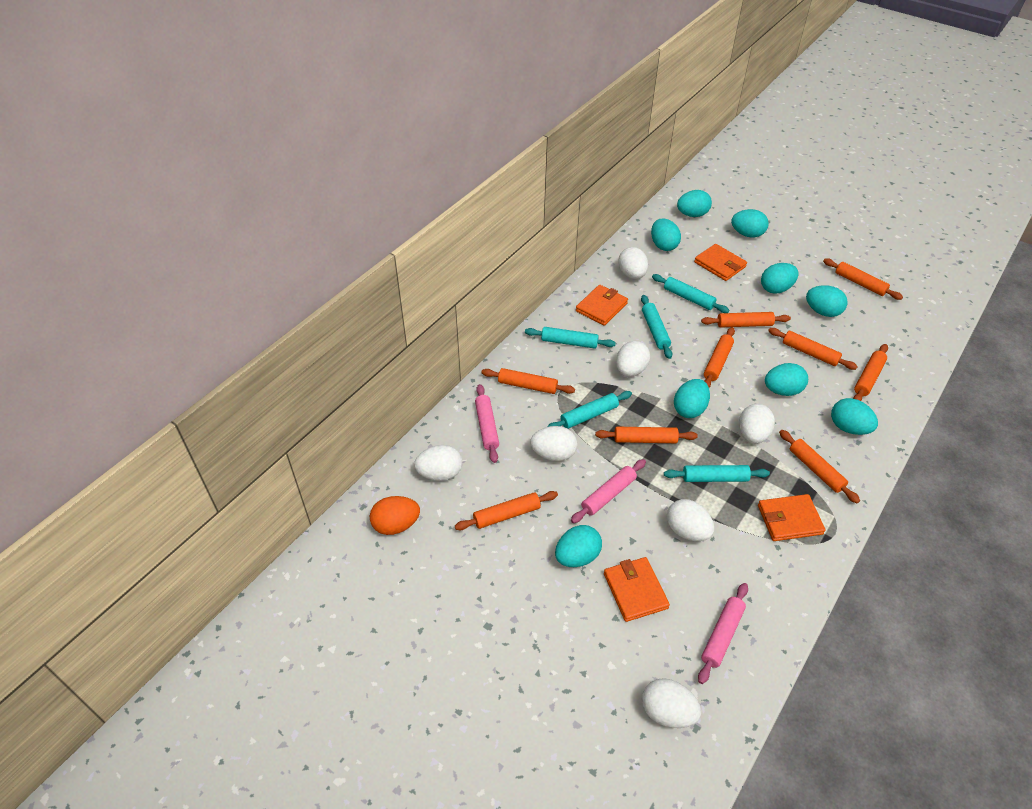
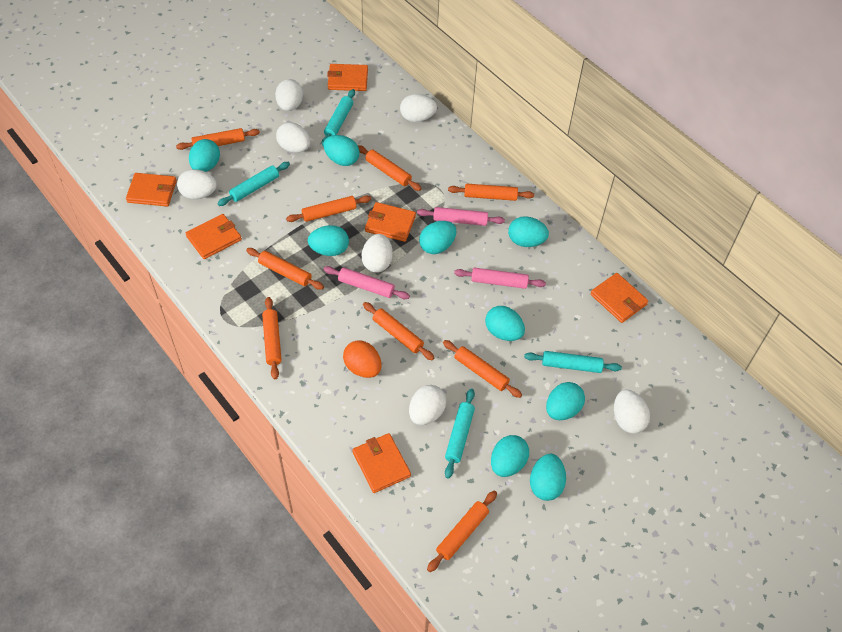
orange wallet: [576,285,628,326] [604,557,670,622] [694,244,747,281] [758,494,826,541] = 4 -> [126,173,177,207] [186,214,242,259] [327,64,368,91] [353,433,411,493] [365,202,416,242] [591,273,649,323] = 6
turquoise rolling pin: [525,327,616,349] [547,391,632,429] [641,295,672,359] [652,274,729,313] [664,465,770,482] = 5 -> [217,162,290,206] [322,89,355,146] [445,389,475,479] [524,351,622,373] = 4

